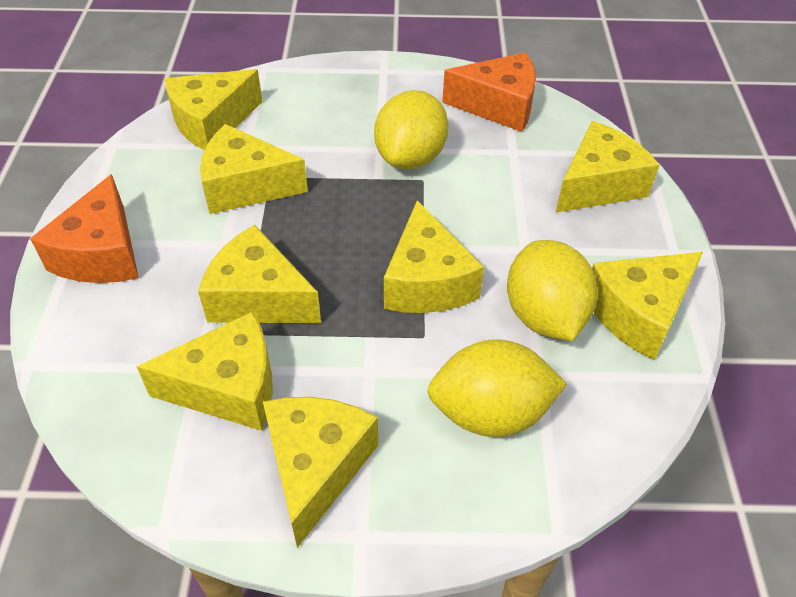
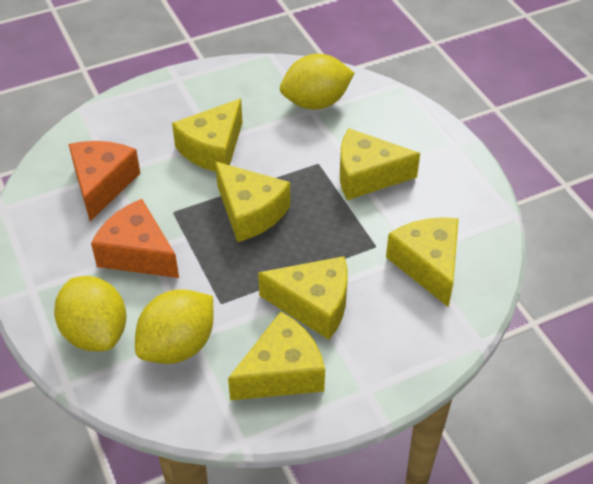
yellow cheese: [136,311,273,431] [165,69,263,150] [198,225,321,323] [200,124,308,214] [263,397,378,548] [384,200,484,313] [556,121,659,212] [592,252,703,360] = 8 -> [172,99,243,172] [215,162,290,242] [228,312,325,400] [258,256,347,340] [340,128,420,200] [386,217,459,307] = 6

